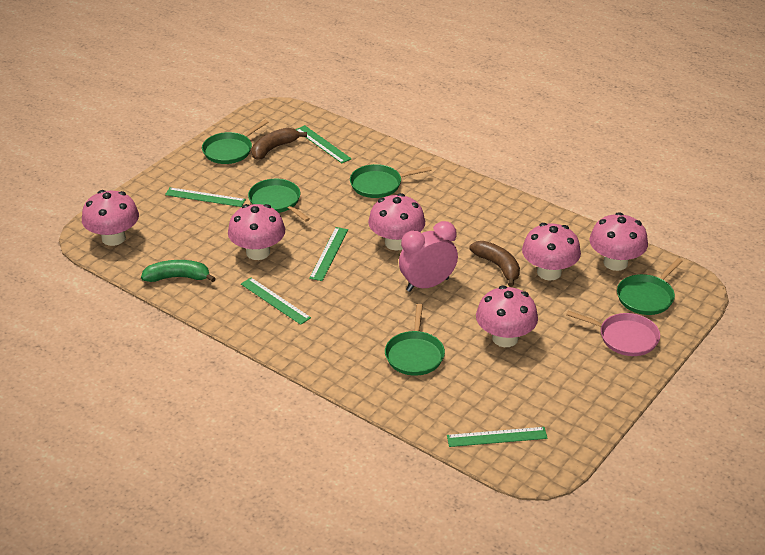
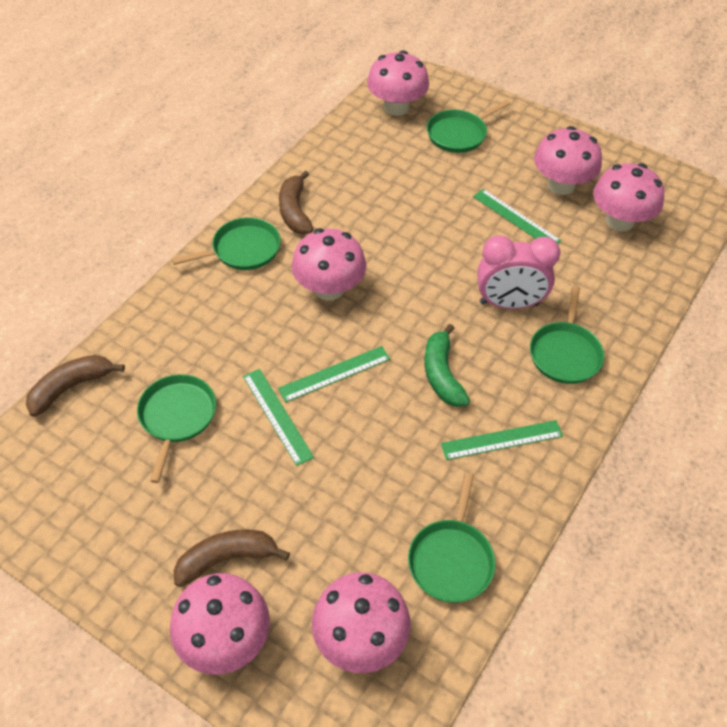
brown banana: [252,128,307,160] [469,241,520,287] = 2 -> [26,355,125,417] [174,530,290,587] [279,171,314,234] = 3
green ruler: [165,187,246,207] [241,278,311,325] [295,125,352,163] [309,227,348,281] [447,427,548,447] = 5 -> [243,369,314,466] [278,346,390,403] [441,420,563,460] [473,189,561,243] = 4
pink pan: [566,311,660,356] = 1 -> none = 0

